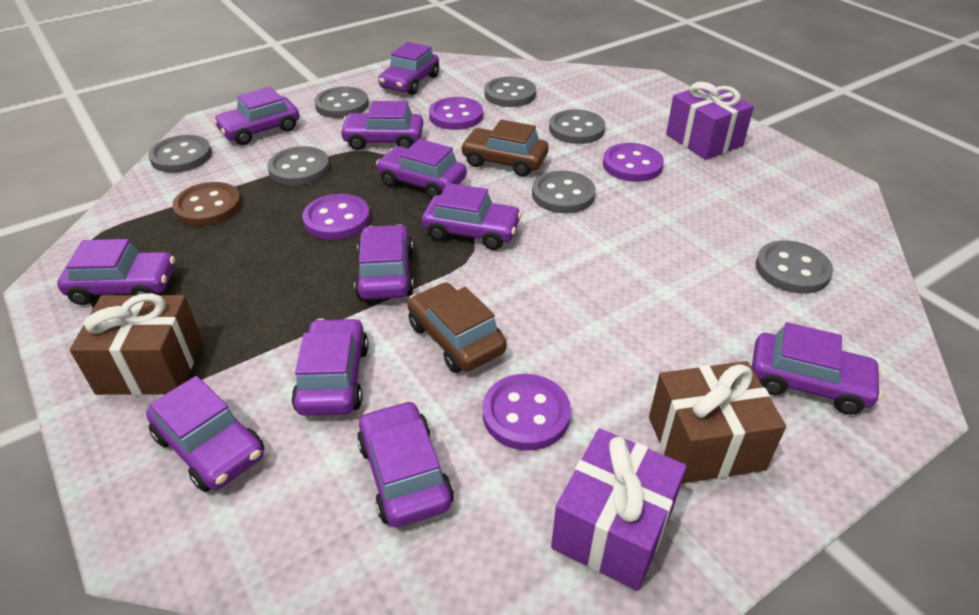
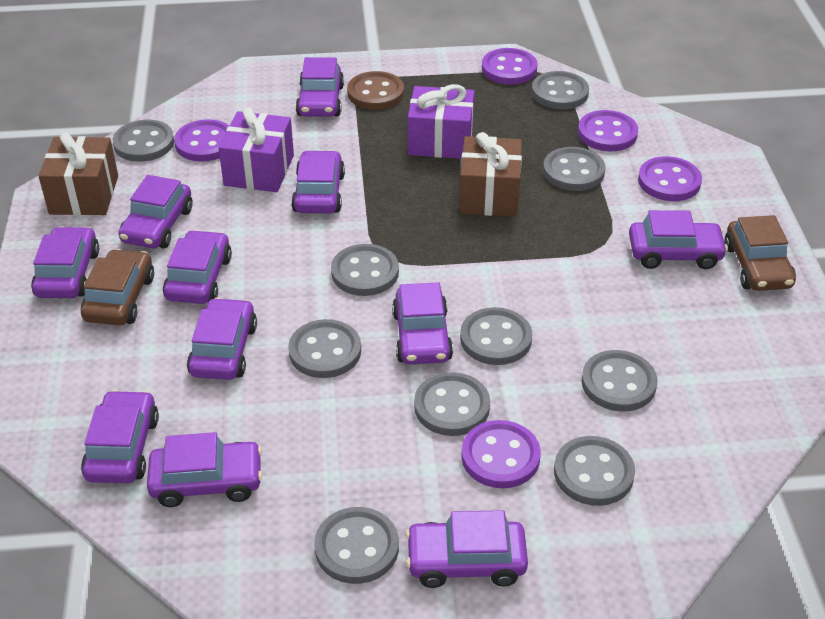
grey button: [148,135,212,173] [267,146,330,186] [314,87,369,118] [484,77,536,107] [532,171,596,213] [549,109,605,144] [756,240,833,294] = 7 -> [113,120,174,162] [288,319,361,378] [314,507,399,584] [331,244,399,296] [414,372,490,436] [460,307,532,365] [532,71,589,109] [543,147,605,191] [554,436,635,506] [581,350,657,412] = 10
purple button: [302,194,370,240] [429,97,483,130] [483,374,571,450] [603,143,664,182] = 4 -> [174,119,229,162] [461,420,541,488] [482,48,537,85] [578,110,638,151] [638,156,702,201] = 5

